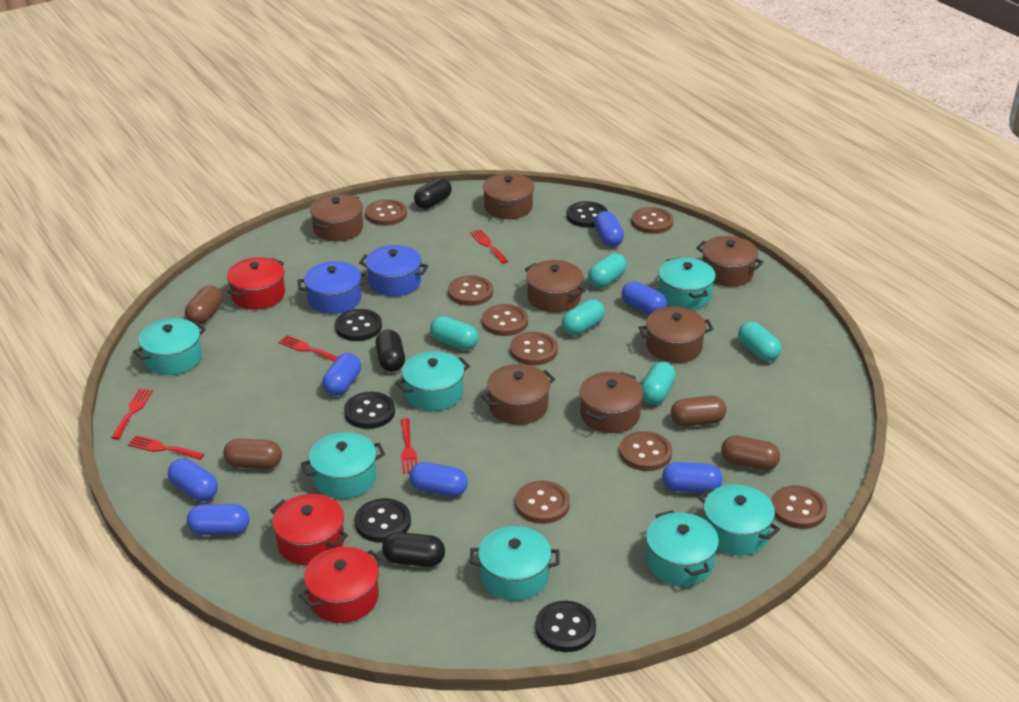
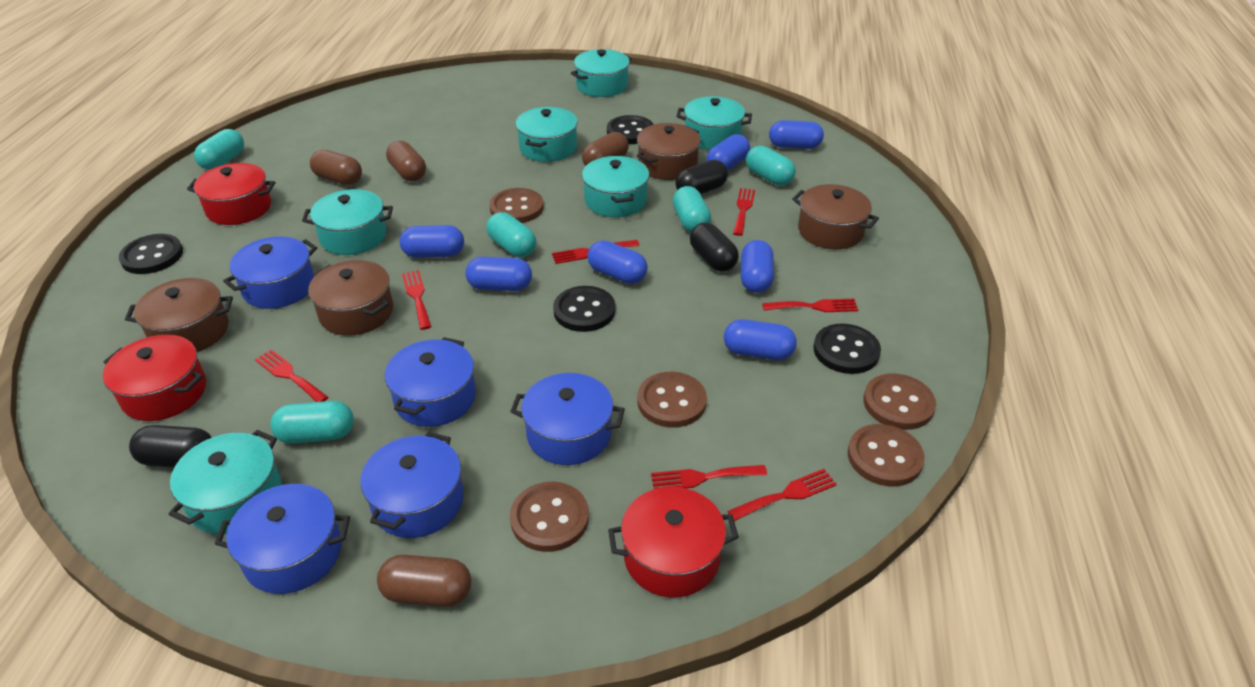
black button: [335,309,382,341] [344,392,395,429] [355,498,411,543] [535,601,596,652] [566,201,608,228] = 5 -> [119,234,183,274] [553,286,615,332] [607,115,654,144] [814,324,881,374] = 4
blue pot: [298,261,368,314] [359,245,428,296] = 2 -> [215,484,350,594] [223,236,317,309] [360,432,464,538] [385,337,476,427] [510,373,625,465] = 5
brown button: [365,199,407,226] [448,275,493,306] [482,304,528,336] [510,332,558,365] [515,481,570,524] [619,431,672,471] [631,207,673,234] [771,485,827,529] = 8 -> [489,188,544,223] [510,482,589,552] [637,372,707,428] [848,424,925,487] [863,373,936,430] = 5
brown pot: [310,194,363,241] [481,364,555,425] [483,173,534,219] [525,260,585,313] [580,372,643,433] [638,307,713,363] [696,236,764,287] = 7 -> [125,278,233,352] [308,260,393,336] [637,123,701,180] [792,184,879,249] = 4
red fork: [111,389,153,440] [128,435,204,460] [278,335,338,362] [400,418,417,474] [470,229,508,264] = 5 -> [255,350,329,402] [402,270,432,330] [552,240,640,264] [651,465,767,489] [727,469,837,521] [733,188,755,236] [762,299,858,312] = 7
turquoise pot: [133,318,206,375] [301,432,385,499] [396,351,470,411] [469,526,560,601] [646,510,719,586] [658,257,716,310] [698,484,780,555] = 7 -> [169,430,282,534] [302,189,393,255] [516,107,578,162] [571,49,632,97] [582,156,649,217] [677,96,752,150] = 6

